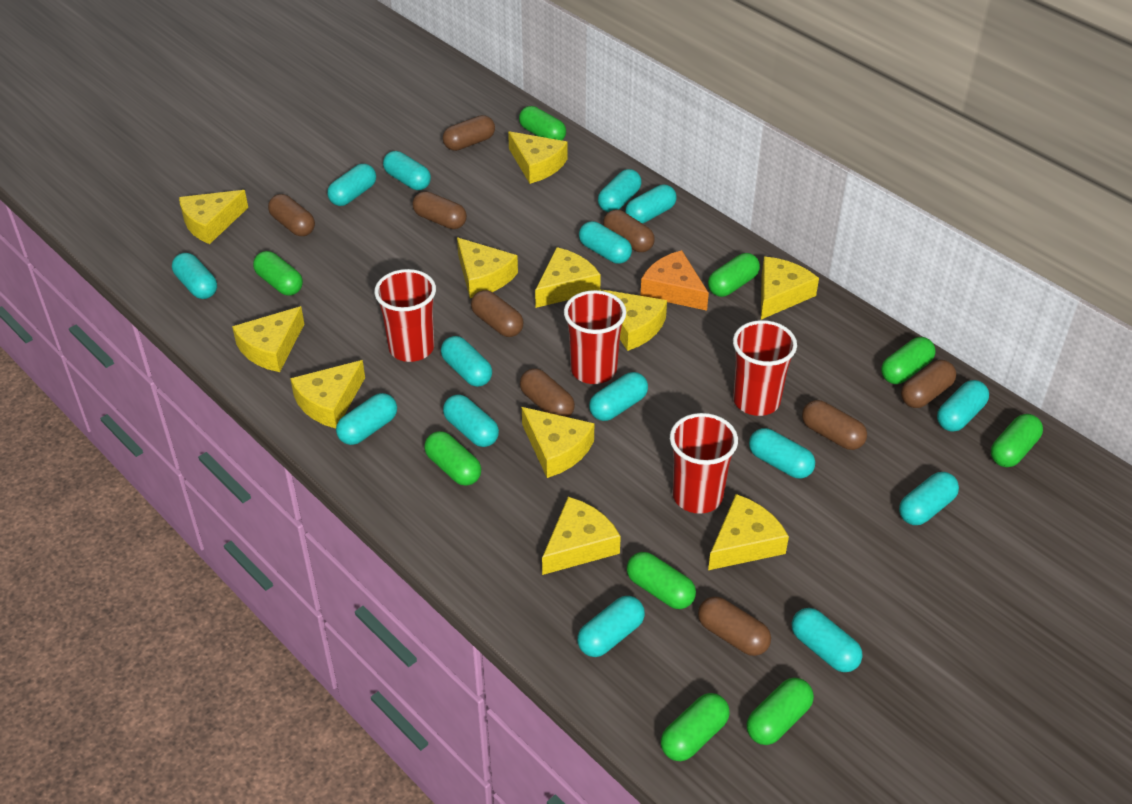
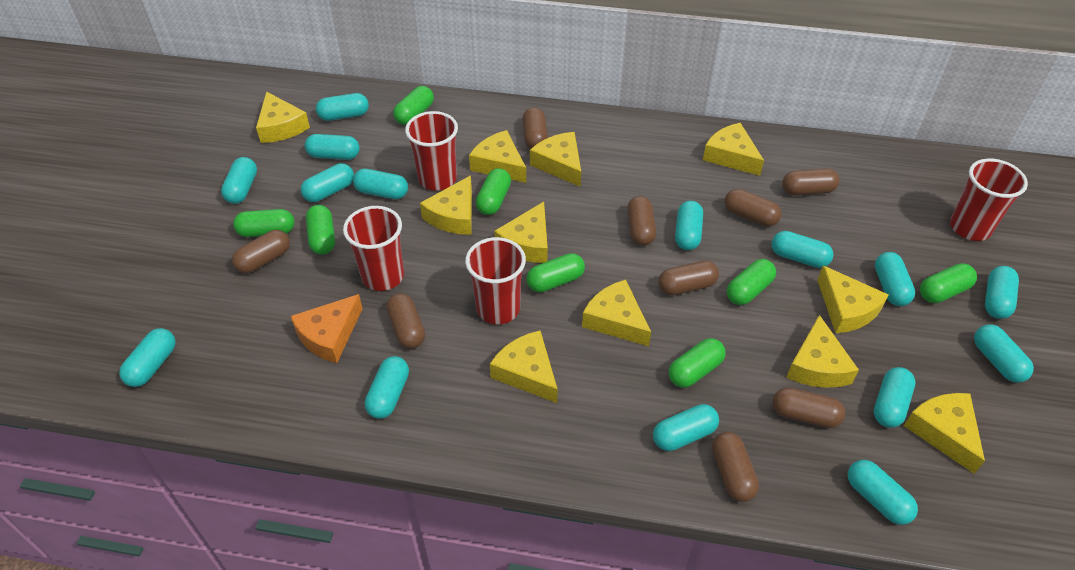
green capsule: [253,251,303,296] [424,431,481,486] [519,106,566,140] [627,552,696,609] [661,693,730,761] [708,253,760,297] [746,678,814,745] [881,337,936,384] [991,414,1043,467] = 9 -> [233,209,295,237] [306,205,335,255] [393,86,434,125] [476,168,511,215] [527,253,585,292] [669,338,726,388] [727,259,776,305] [920,263,977,303] = 8

